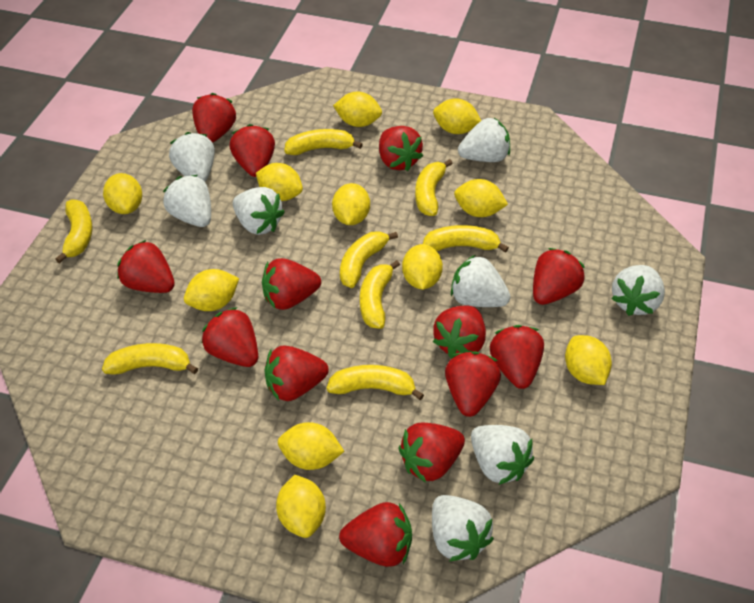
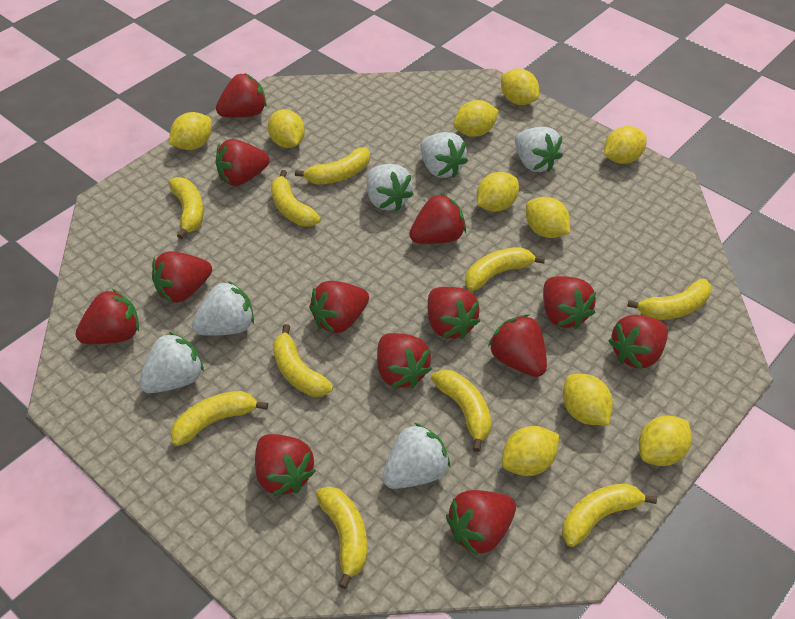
white strawberry: [163,175,211,227] [169,132,215,182] [233,187,285,235] [432,495,494,561] [451,255,511,307] [458,118,510,162] [471,425,534,485] [611,265,665,316] = 8 -> [139,332,204,393] [192,281,254,336] [367,164,414,211] [382,423,450,489] [421,132,468,178] [515,127,563,172] = 6
yellow banana: [55,199,93,263] [102,343,198,375] [284,129,363,155] [327,365,424,400] [340,231,398,288] [360,260,400,329] [415,159,453,216] [423,225,509,253] = 8 -> [169,177,204,239] [170,391,268,446] [271,170,321,227] [273,324,333,397] [295,148,370,185] [316,486,367,589] [431,370,492,452] [465,247,545,291] [562,483,657,547] [627,279,712,320] = 10
yellow lemon: [103,173,142,214] [184,269,239,311] [256,163,303,201] [276,475,326,538] [278,422,344,470] [332,183,370,225] [333,91,382,127] [402,244,443,290] [433,98,481,134] [454,179,508,217] [565,335,612,385] = 11 -> [169,112,212,150] [268,109,305,148] [453,100,499,137] [477,172,519,212] [501,69,539,105] [502,426,559,476] [526,197,570,238] [563,374,613,425] [604,126,646,164] [639,415,692,466] = 10

